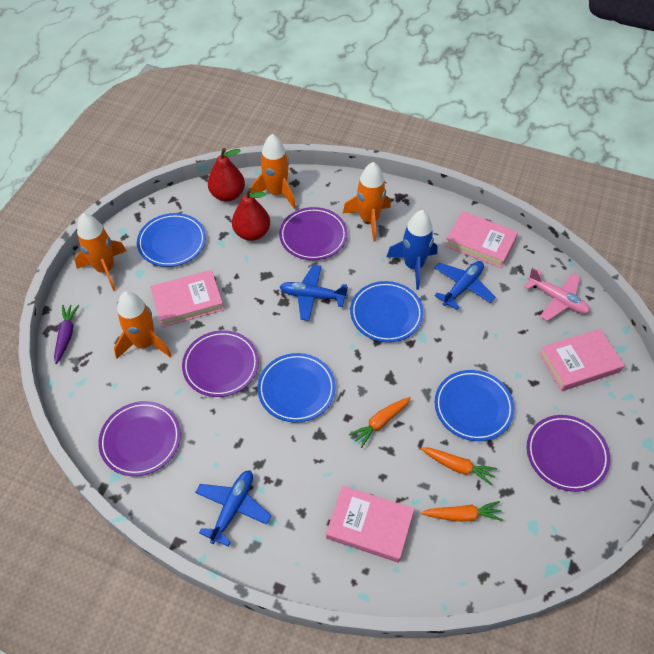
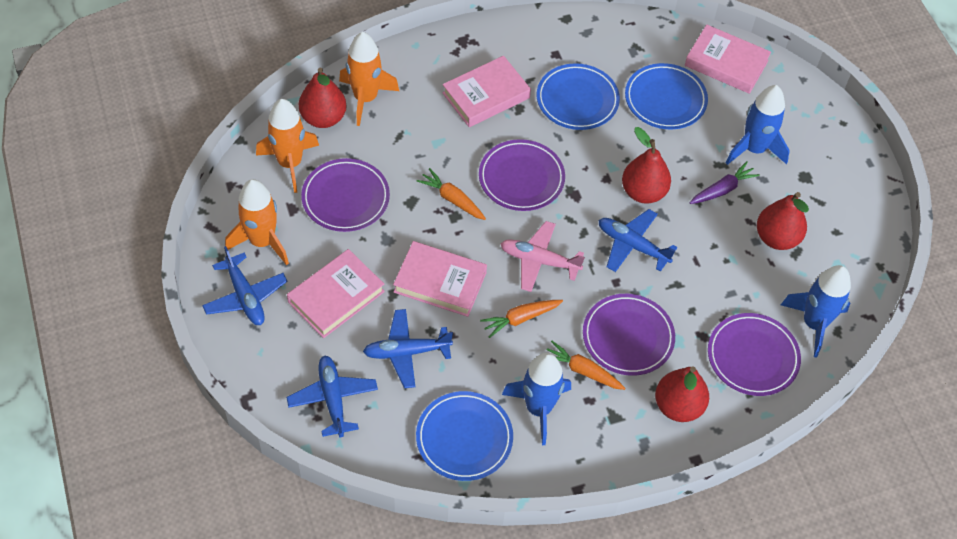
blue plane: [195,470,271,547] [280,265,348,321] [434,261,495,310] = 3 -> [202,246,288,325] [287,355,378,437] [363,309,453,388] [599,209,677,272] = 4
blue plate: [137,213,206,267] [257,353,336,423] [350,281,424,342] [435,370,514,441] = 4 -> [416,391,513,481] [537,63,620,130] [625,63,708,129] = 3
blue rocket: [387,210,437,290] = 1 -> [502,353,571,445] [726,85,790,165] [781,265,851,358] = 3
orange rocket: [75,213,126,291] [114,291,172,359] [250,134,296,208] [343,162,391,242] = 4 -> [225,179,289,265] [256,99,319,193] [339,32,399,126] = 3
red pear: [208,148,245,202] [232,188,270,241] = 2 -> [299,68,347,128] [622,127,671,204] [655,366,709,422] [757,192,809,250] = 4

